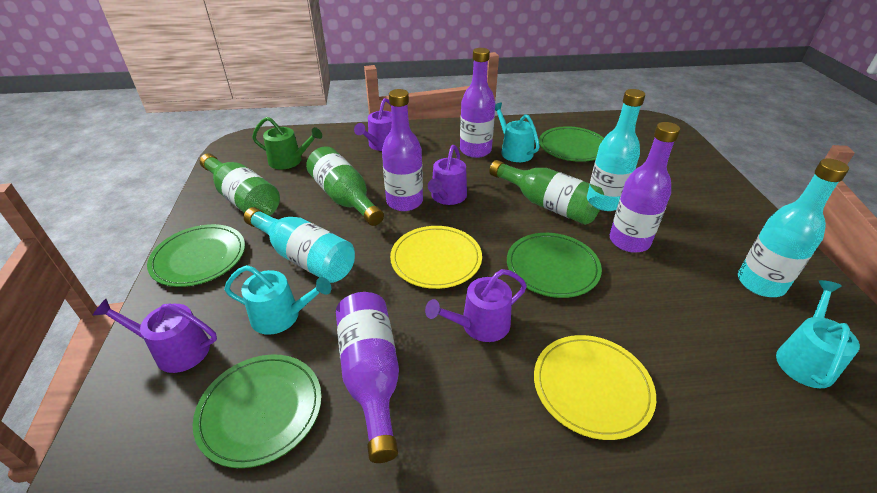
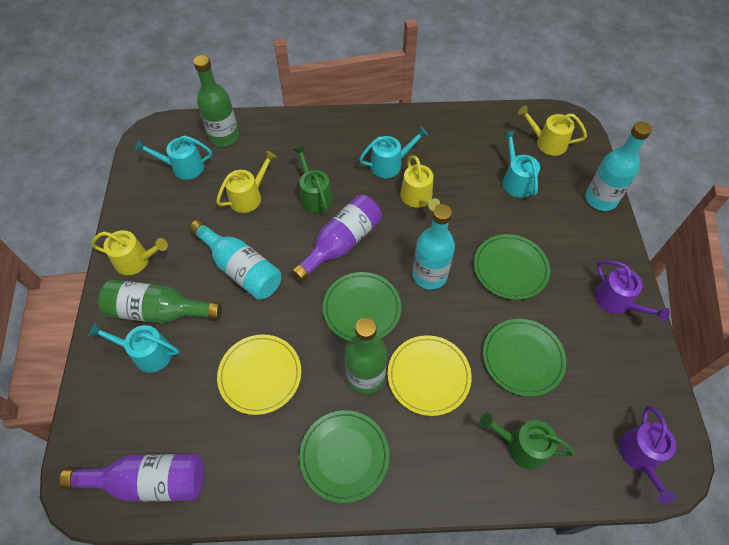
green watering can: [252,117,322,170] = 1 -> [293,146,333,213] [480,413,575,470] = 2
purple bottle: [336,292,399,463] [382,89,423,211] [460,48,496,158] [609,122,680,253] = 4 -> [59,454,204,501] [291,195,382,282] = 2
purple watering can: [93,299,217,373] [354,98,392,151] [425,269,527,342] [428,145,467,205] = 4 -> [595,260,670,322] [619,406,676,504] = 2
turquoise watering can: [224,265,331,335] [495,102,540,162] [776,280,860,388] = 3 -> [88,323,179,373] [135,136,212,180] [359,127,428,178] [502,130,540,198] = 4
yellow watering can: none = 0 -> [91,230,168,275] [216,151,276,213] [400,155,440,211] [518,106,587,156] = 4

